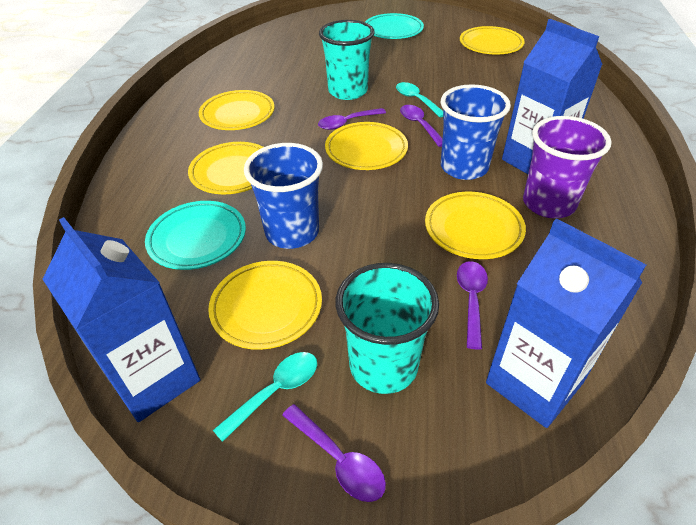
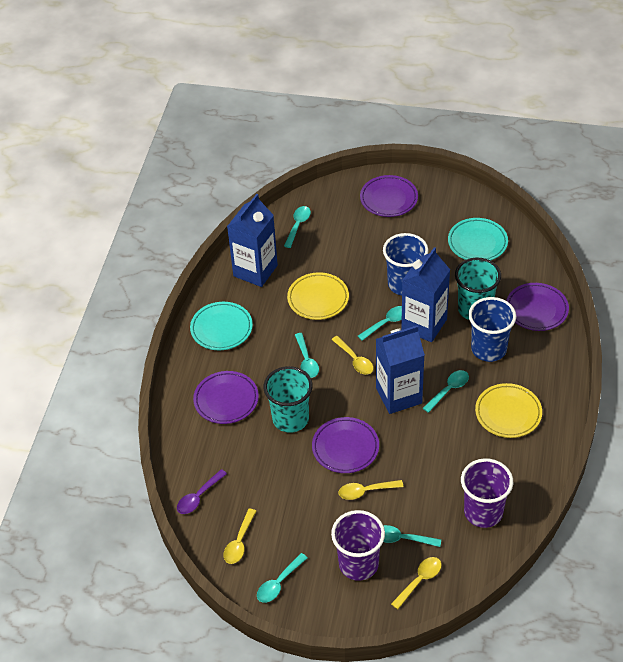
purple cup: [523,116,612,218] = 1 -> [331,510,385,581] [461,458,513,528] = 2
purple plate: none = 0 -> [193,371,259,424] [312,417,379,473] [360,175,418,217] [506,283,569,331] = 4
purple spoon: [282,404,386,502] [318,108,386,130] [400,105,443,147] [457,261,488,349] = 4 -> [177,469,227,514] = 1
turquoise spoon: [213,352,317,442] [396,82,443,118] = 2 -> [257,553,308,603] [284,206,311,248] [295,333,319,378] [358,306,402,341] [383,525,441,547] [423,370,469,413] = 6
yellow plate: [188,142,263,194] [199,90,275,130] [208,261,322,350] [325,122,408,170] [425,192,526,259] [460,26,525,54] = 6 -> [287,272,349,320] [475,383,542,438] = 2
yellow spoon: none = 0 -> [224,508,256,564] [331,336,374,375] [339,480,404,500] [391,557,441,609] = 4

